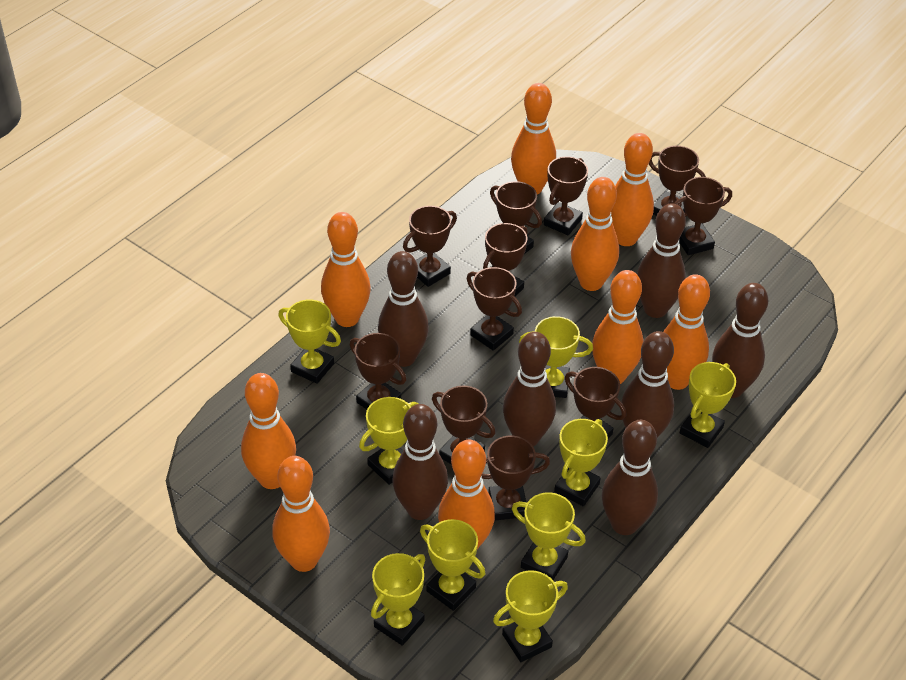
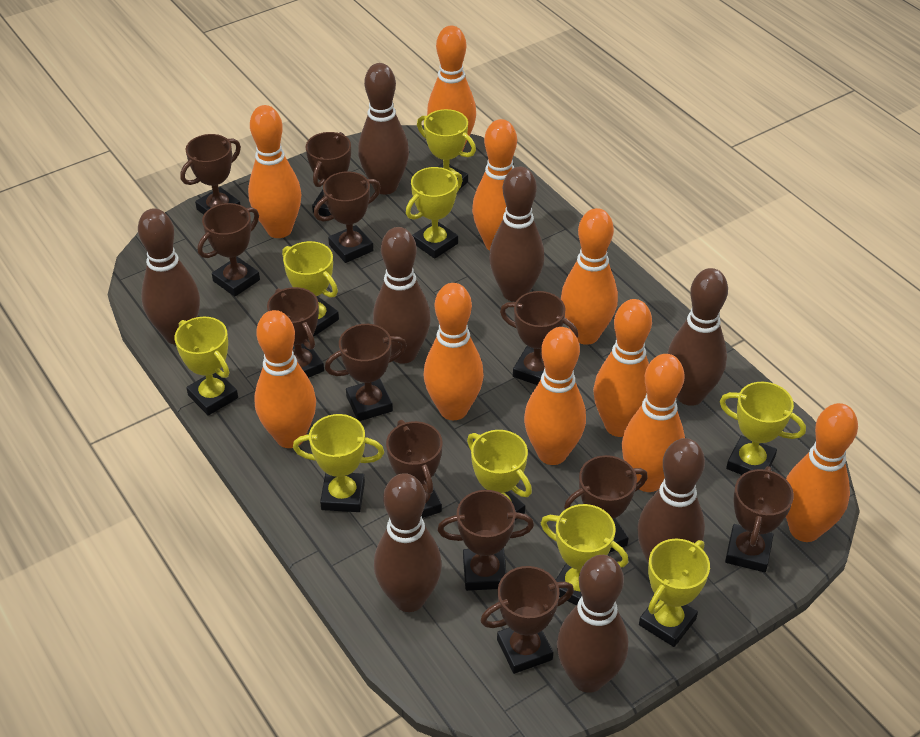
brown bowling pin: [378,251,429,367] [392,404,448,520] [503,332,556,446] [602,420,658,535] [621,331,674,438] [637,203,686,318] [712,283,768,398] = 7 -> [138,208,200,345] [358,63,409,195] [373,227,431,364] [374,473,442,612] [489,167,544,302] [557,555,628,693] [637,438,705,564] [667,268,728,406] = 8
brown trophy: [350,333,406,410] [403,206,457,287] [432,385,496,465] [467,267,522,351] [481,436,550,521] [483,223,528,297] [490,181,542,253] [544,157,588,235] [565,367,626,439] [649,146,706,216] [674,177,732,255] = 11 -> [180,134,241,215] [198,203,260,297] [267,287,324,378] [306,132,351,216] [314,171,381,263] [325,324,407,421] [386,420,443,518] [437,490,534,591] [480,566,574,674] [500,291,578,385] [564,455,648,553] [725,466,794,572] = 12
orange bowling pin: [241,373,296,489] [272,456,330,572] [321,212,371,327] [438,440,495,549] [511,83,556,194] [571,177,619,291] [592,270,644,384] [611,133,654,246] [663,274,710,390] = 9 -> [248,105,302,238] [254,310,316,448] [424,283,484,420] [427,26,476,151] [472,119,517,251] [524,327,586,465] [561,208,618,345] [593,299,652,437] [622,354,685,492] [786,403,858,542] = 10

